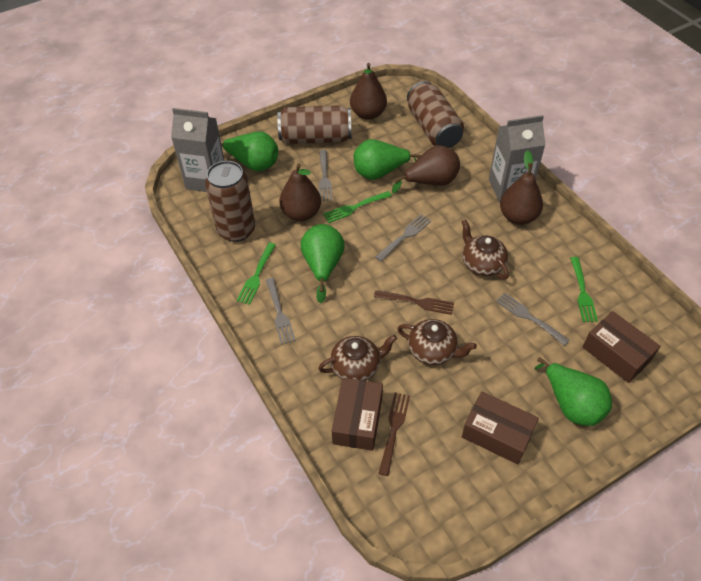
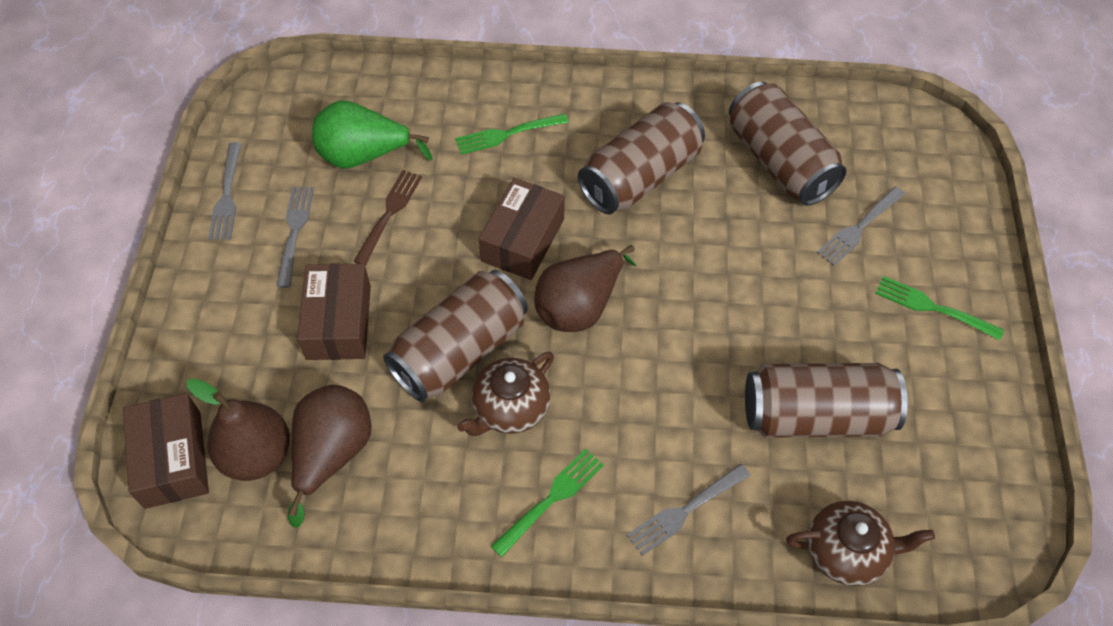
brown can: [205,161,255,242] [277,105,351,144] [407,81,464,148] = 3 -> [383,270,528,402] [578,102,705,214] [729,82,847,206] [745,363,908,438] = 4
brown fork: [374,290,454,315] [378,393,410,476] = 2 -> [353,170,422,266] = 1
brown pear: [280,164,321,221] [350,63,387,120] [392,145,460,194] [500,150,543,225] = 4 -> [186,378,290,481] [288,385,372,528] [534,245,636,332] = 3
brown teapot: [318,335,397,380] [397,319,477,365] [461,219,509,280] = 3 -> [457,352,554,436] [786,501,935,586] = 2
green pear: [221,131,278,172] [301,224,345,303] [354,139,421,180] [534,357,612,426] = 4 -> [312,101,433,169] = 1
grey carton: [171,108,225,192] [489,115,546,202] = 2 -> none = 0

